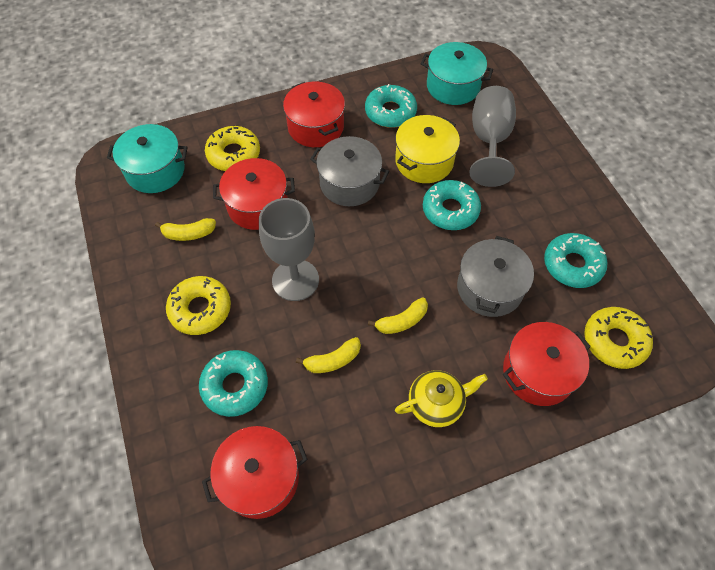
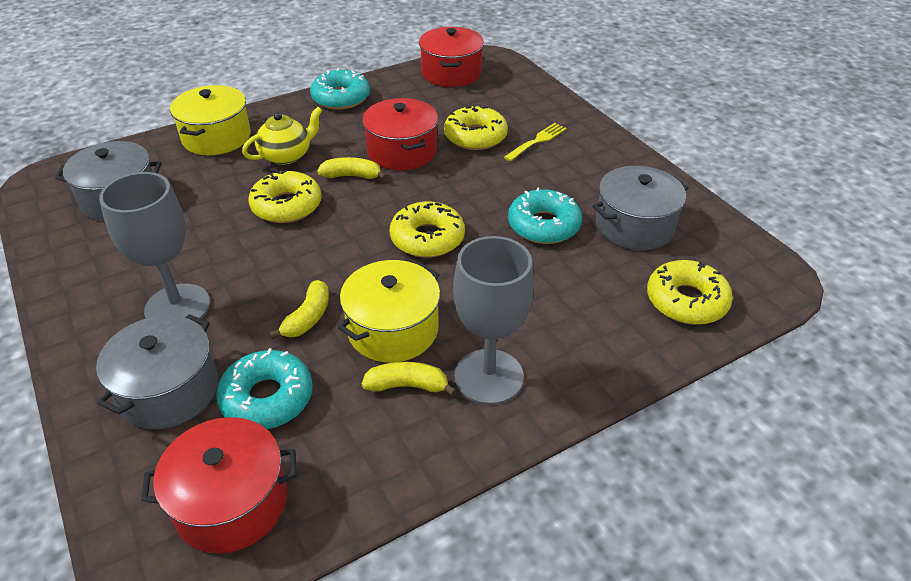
grey pot: [310,136,389,206] [457,236,534,317] = 2 -> [55,141,161,221] [96,314,218,429] [593,166,688,250] = 3
red pot: [202,426,308,519] [213,158,295,230] [283,82,345,147] [503,322,591,406] = 4 -> [141,417,296,553] [362,98,438,171] [419,27,484,87] = 3
turquoise donut: [199,350,268,417] [365,84,417,128] [423,180,481,230] [544,233,607,288] = 4 -> [216,348,313,429] [310,68,370,110] [508,187,582,244] = 3
turquoise pot: [107,124,188,193] [421,42,493,105] = 2 -> none = 0
yellow donut: [166,276,231,335] [205,126,260,171] [584,307,653,369] = 3 -> [248,170,322,223] [390,201,465,258] [444,105,508,150] [647,260,733,325] = 4
yellow fork: none = 0 -> [504,123,567,161] = 1
yellow pot: [395,115,460,183] = 1 -> [170,85,251,155] [338,260,440,363] = 2

